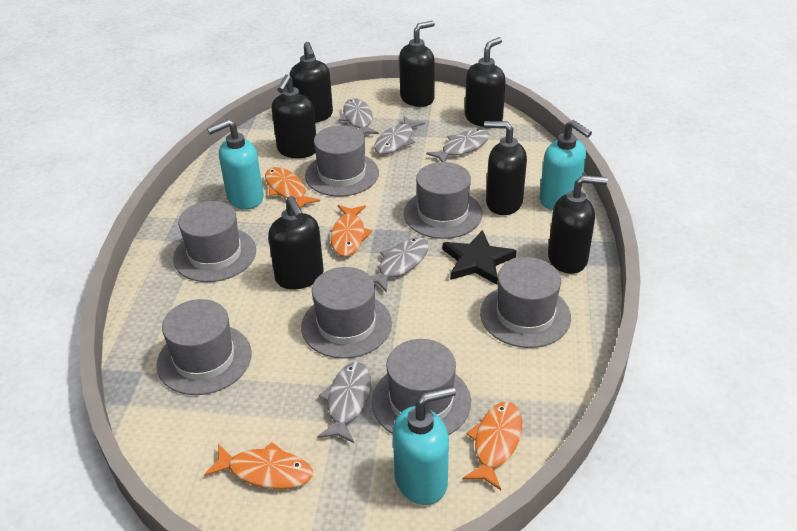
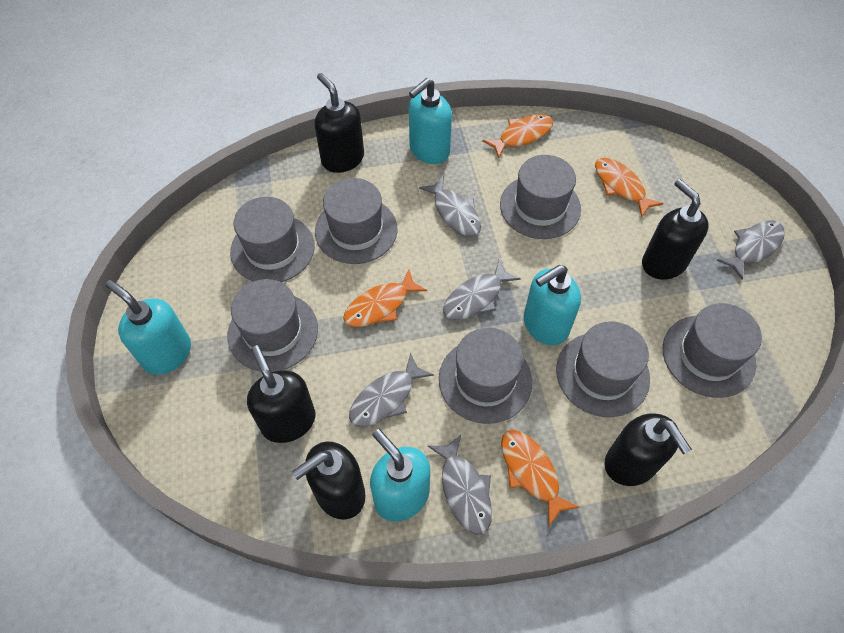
black soap dispenser: [268,196,324,289] [272,75,316,158] [289,42,333,123] [399,21,435,107] [465,37,506,127] [484,121,527,215] [548,175,608,274] = 7 -> [247,345,315,443] [292,441,365,520] [314,73,364,173] [605,413,692,486] [642,179,709,280] = 5
black star: [443,230,517,285] = 1 -> none = 0
turquoise soap dispenser: [207,119,264,210] [393,386,456,505] [540,120,592,210] = 3 -> [105,280,191,375] [370,429,430,522] [409,78,452,164] [524,265,581,345] = 4

